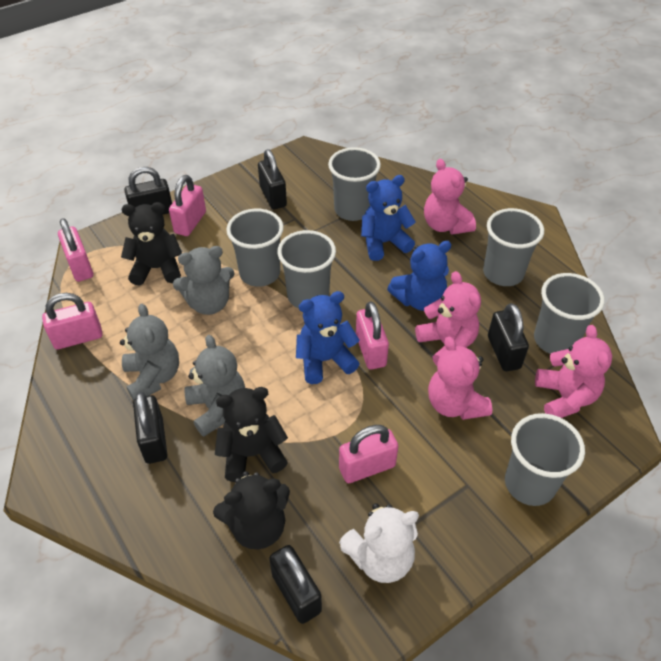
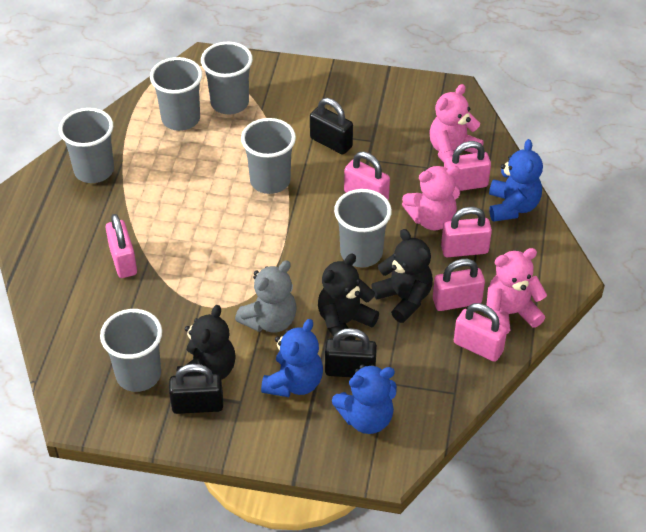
black padlock: [124,167,172,215] [133,392,167,464] [258,149,287,209] [269,545,322,624] [488,303,529,371] = 5 -> [169,364,223,414] [310,98,353,155] [325,328,377,377] = 3
grey teddy bear: [120,304,179,401] [173,246,235,315] [185,335,245,437] = 3 -> [235,260,297,333] = 1
pink padlock: [42,293,103,350] [58,218,93,282] [169,175,206,236] [339,425,398,483] [356,302,389,369] = 5 -> [106,214,137,278] [344,152,390,199] [433,259,485,311] [441,207,492,257] [444,141,491,191] [454,303,507,362] = 6
pink teddy bear: [415,271,481,366] [424,159,476,235] [428,337,492,420] [535,325,612,418] = 4 -> [402,166,460,231] [429,84,484,162] [486,248,547,334] = 3
white teddy bear: [339,503,419,583] = 1 -> none = 0

